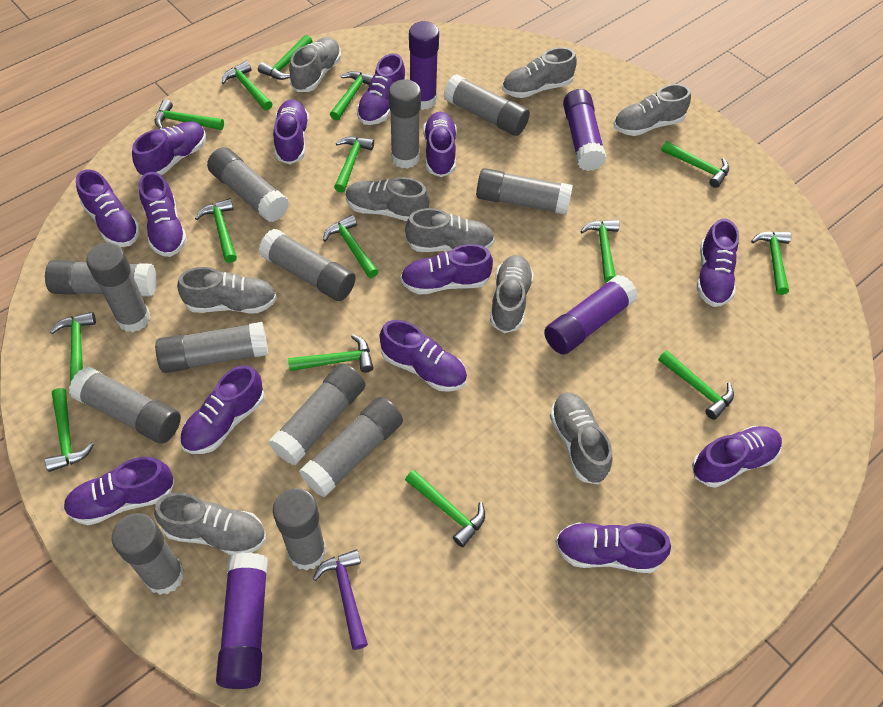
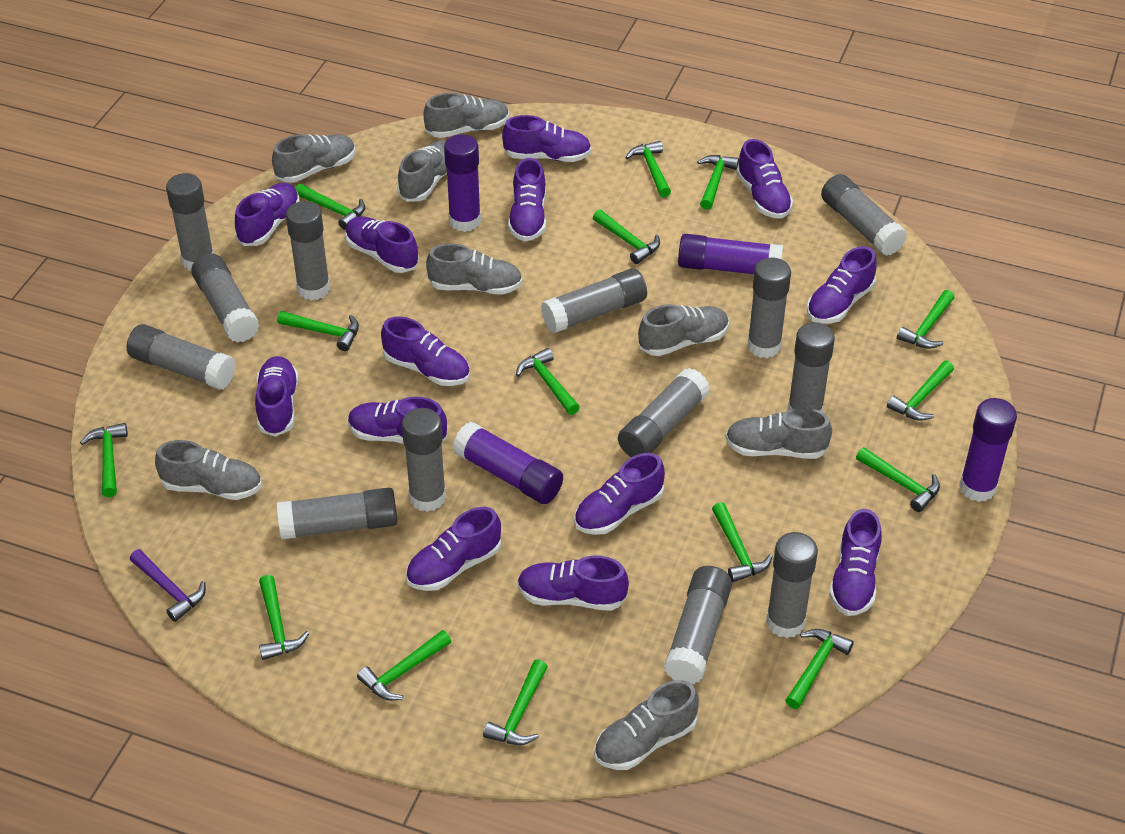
grey shoe: [154,492,266,555] [177,267,277,313] [289,37,341,92] [346,177,429,221] [405,208,495,252] [490,255,534,333] [502,47,577,98] [550,392,612,484] [614,84,691,136] = 9 -> [155,440,262,500] [272,134,356,183] [397,141,447,202] [423,93,509,138] [426,244,522,295] [594,680,699,770] [638,304,729,356] [725,408,832,459] = 8

